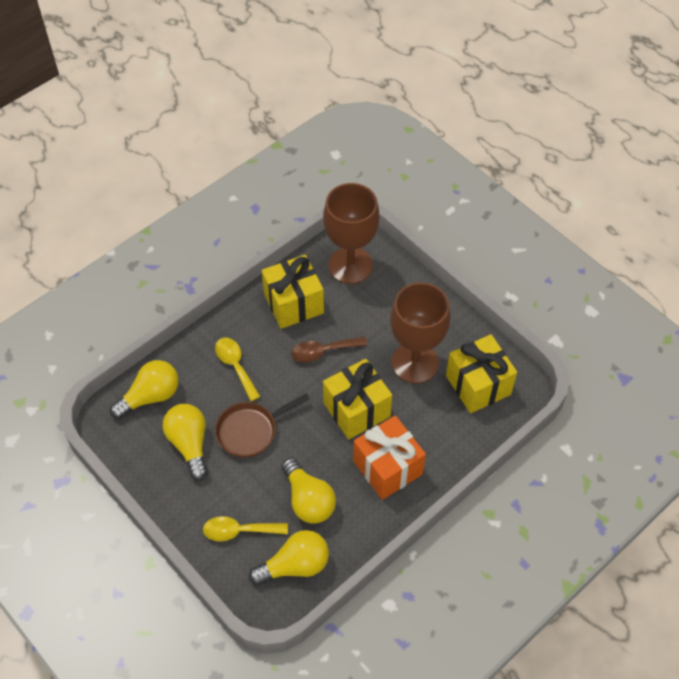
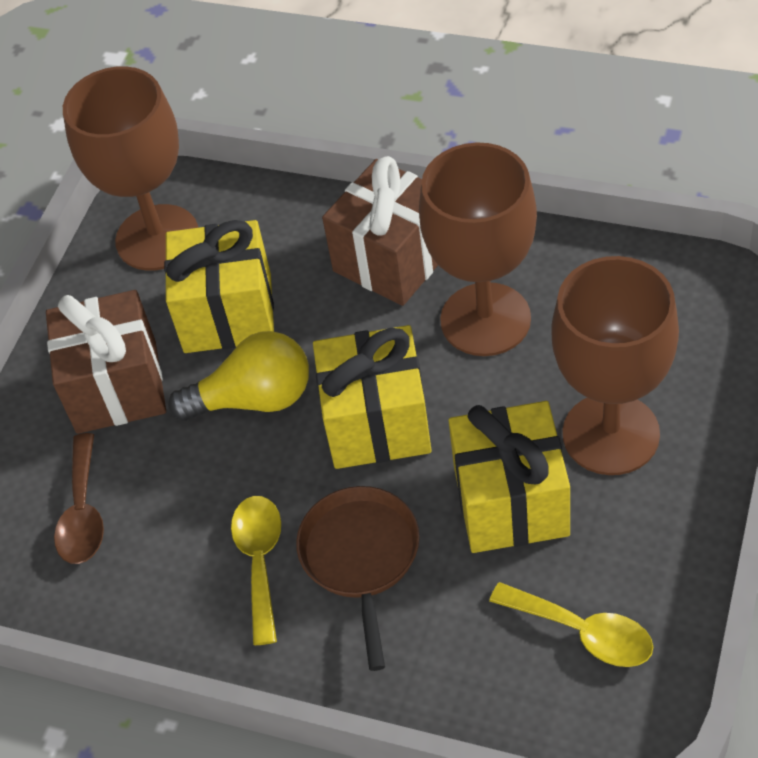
brown gift: none = 0 -> [46,290,166,434] [322,156,438,306] = 2
brown goblet: [323,183,380,284] [390,282,451,384] = 2 -> [63,66,199,271] [419,142,537,356] [552,256,679,475] = 3
orange gift: [353,415,426,500] = 1 -> none = 0
yellow light bulb: [110,360,179,419] [163,404,208,480] [249,530,329,585] [282,458,336,524] = 4 -> [168,331,309,421] = 1

